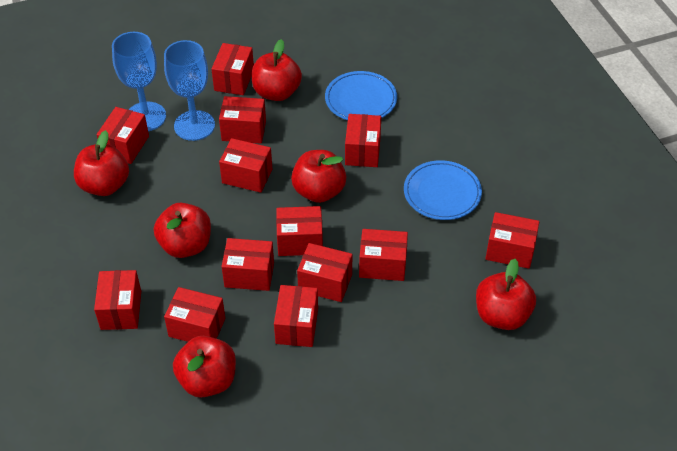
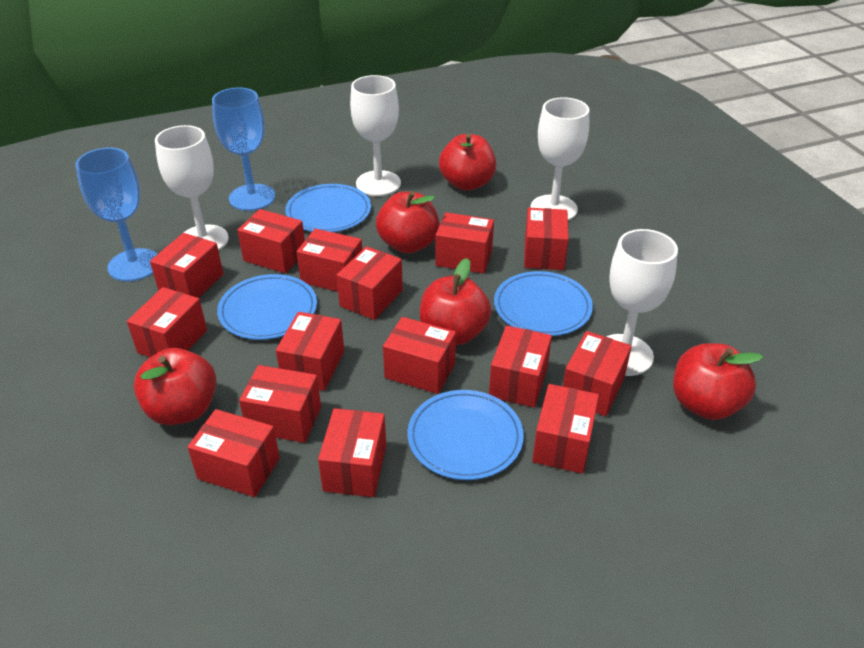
blue plate: [325,71,397,120] [404,160,482,220] = 2 -> [217,274,317,340] [285,184,371,232] [407,390,524,480] [494,271,593,336] = 4
red apple: [74,130,129,196] [154,203,211,258] [173,336,236,398] [252,39,302,101] [291,150,346,203] [476,259,536,330] = 6 -> [133,348,216,425] [376,191,439,254] [420,258,491,345] [439,134,496,191] [673,343,763,420] = 5
red box: [94,270,141,330] [97,107,149,164] [164,287,225,342] [212,43,254,95] [219,96,266,143] [219,138,272,193] [221,238,274,291] [274,285,318,347] [276,206,323,256] [297,243,352,302] [345,114,381,167] [359,229,408,281] [485,212,539,269] = 13 -> [127,287,207,357] [150,233,223,298] [187,409,280,497] [237,209,305,273] [239,365,321,443] [276,312,344,391] [296,229,362,292] [318,408,386,497] [337,246,403,320] [383,317,456,394] [435,212,494,274] [489,325,552,408] [524,208,569,270] [532,384,599,474] [563,331,632,416] = 15
white goblet: none = 0 -> [155,125,229,251] [350,75,401,196] [531,97,589,221] [606,229,678,376] = 4

